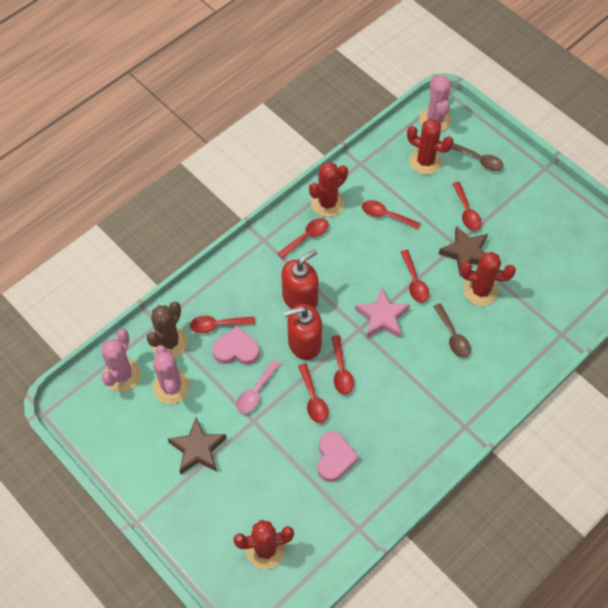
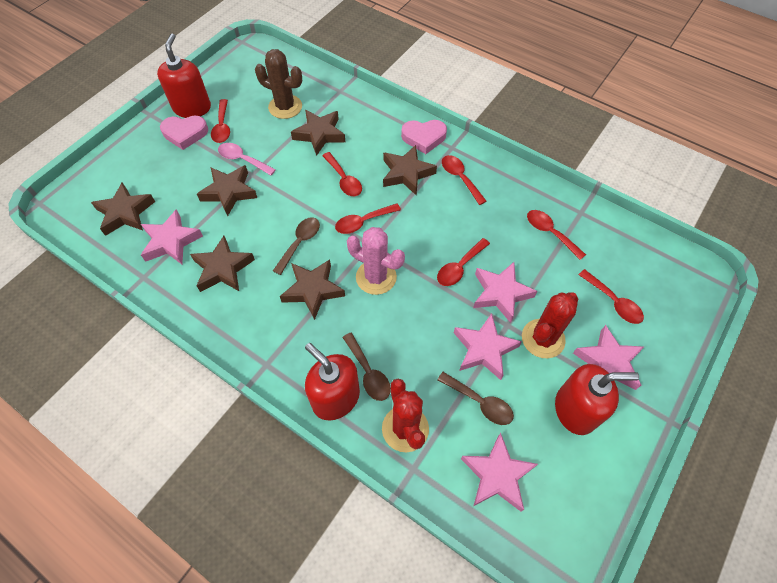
brown spoon: [433,303,471,358] [451,143,504,171] = 2 -> [273,217,320,275] [342,333,391,401] [437,372,514,425] = 3
brown star: [168,418,227,474] [439,226,488,276] = 2 -> [91,182,155,236] [190,236,255,292] [197,165,257,216] [280,259,345,320] [291,110,345,156] [383,145,437,196] = 6
pink cactus: [101,329,141,392] [153,345,190,404] [419,76,451,131] = 3 -> [347,227,405,295] = 1
pink star: [355,288,410,339] = 1 -> [141,209,203,264] [454,313,522,380] [461,433,538,511] [473,262,537,323] [573,325,644,390] = 5
red cactus: [233,520,294,569] [309,162,348,217] [407,119,454,175] [460,252,516,306] = 4 -> [382,379,429,452] [522,292,578,358] = 2
red soap dispenser: [282,249,319,309] [284,304,322,360] = 2 -> [157,34,211,118] [305,343,360,421] [555,364,639,435] = 3

